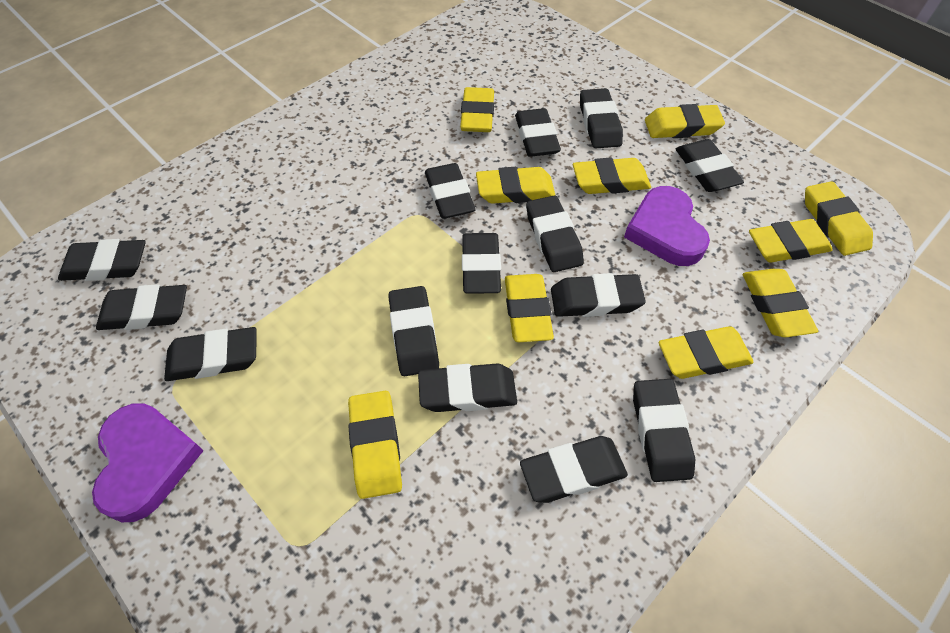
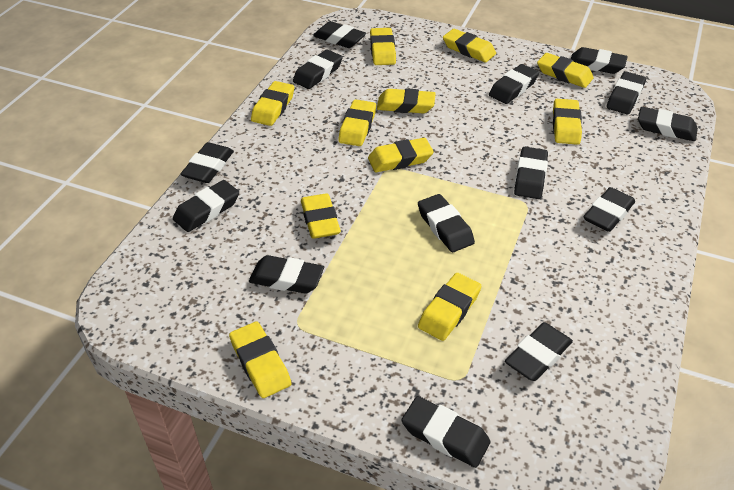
purple heart: [92,403,203,522] [624,186,710,266] = 2 -> none = 0
yellow eraser: [348,391,402,499] [460,87,494,132] [476,167,556,204] [505,274,554,342] [573,158,651,194] [645,104,725,138] [659,326,754,379] [743,269,818,338] [749,219,833,263] [805,181,873,256] = 10 -> [229,322,291,398] [251,81,294,126] [301,193,341,239] [338,99,376,146] [368,138,434,172] [370,28,396,65] [377,88,436,113] [418,273,481,341] [443,29,496,62] [537,53,594,88] [553,99,582,145] = 11

